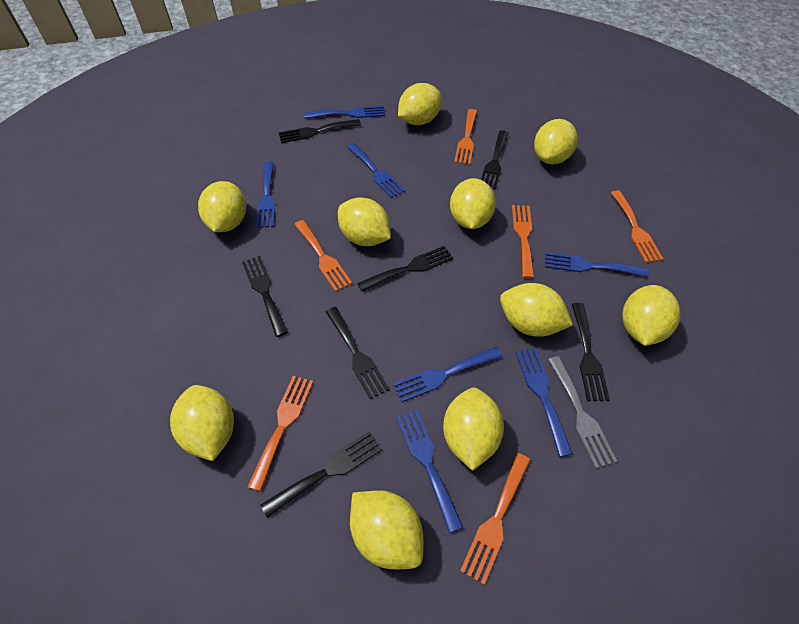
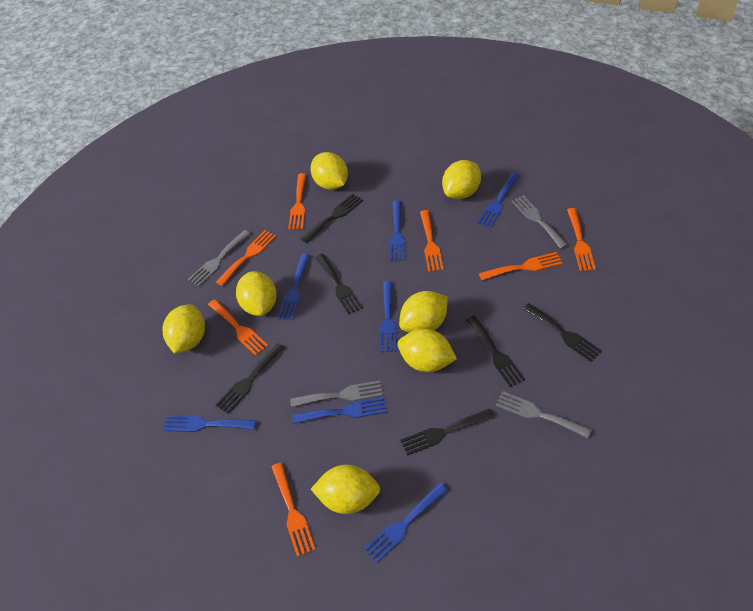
black fork: [242,256,288,337] [260,431,382,518] [278,119,361,143] [326,307,390,399] [357,246,454,292] [481,130,508,190] [572,303,610,401] = 7 -> [216,343,284,414] [301,194,363,243] [315,254,363,314] [400,409,494,456] [467,316,525,387] [523,303,602,362] = 6
grey fork: [548,356,618,468] = 1 -> [188,230,250,287] [290,380,383,407] [496,391,592,438] [511,195,568,249] = 4
orange fork: [247,376,313,491] [294,220,352,292] [454,109,477,165] [460,453,530,585] [512,205,534,278] [611,190,663,263] = 6 -> [208,299,268,356] [216,230,276,286] [271,463,316,557] [288,173,306,230] [420,210,444,272] [479,252,562,280] [567,208,596,271] = 7
yellow lemon: [170,385,234,461] [198,181,246,232] [338,197,391,246] [350,490,424,569] [398,83,442,125] [443,388,504,471] [450,178,496,229] [500,283,573,337] [534,119,578,164] [622,285,681,346] = 10 -> [163,304,205,354] [236,271,277,316] [310,152,348,190] [311,464,380,514] [398,329,457,372] [399,291,448,333] [442,160,481,199] = 7

